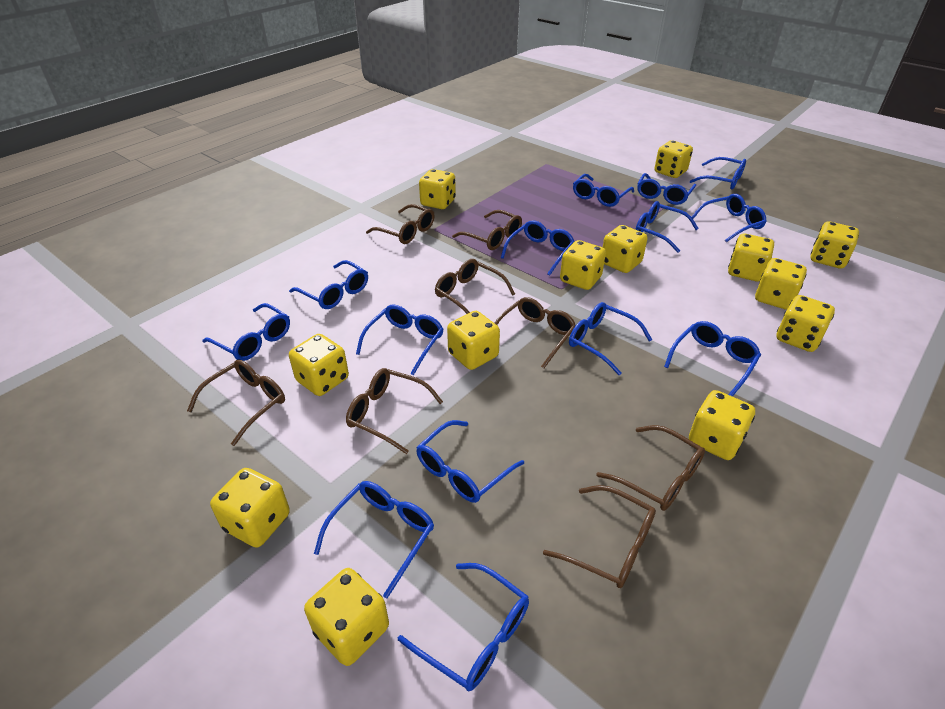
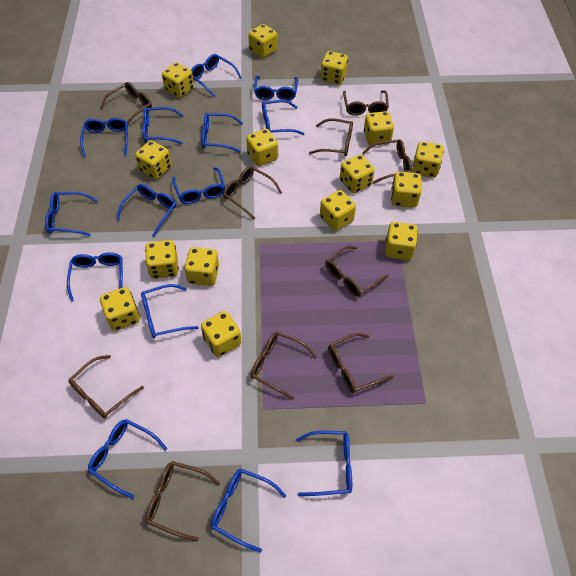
brown glasses: [187,359,285,446] [346,368,443,454] [366,204,434,244] [435,259,515,314] [452,210,522,250] [495,297,576,368] [543,485,656,588] [596,425,705,511] = 8 -> [68,355,144,418] [100,82,152,124] [145,461,220,542] [223,166,282,219] [251,332,317,400] [309,118,353,156] [325,246,389,297] [328,333,394,393] [343,90,389,116] [362,139,412,184] = 10
yellow dice: [210,468,290,548] [289,334,349,396] [304,568,389,666] [419,169,456,209] [447,311,500,370] [560,240,606,290] [603,225,648,273] [654,140,693,178] [689,390,755,460] [728,234,774,282] [755,258,807,310] [776,295,835,352] [811,221,859,269] = 13 -> [100,287,140,331] [135,141,171,179] [145,240,179,279] [162,62,194,98] [184,247,219,286] [201,311,241,357] [246,129,278,166] [248,24,277,58] [320,51,348,85] [320,190,356,231] [340,154,375,193] [364,111,394,145] [385,222,418,260] [391,172,422,208] [412,141,444,178] = 15

